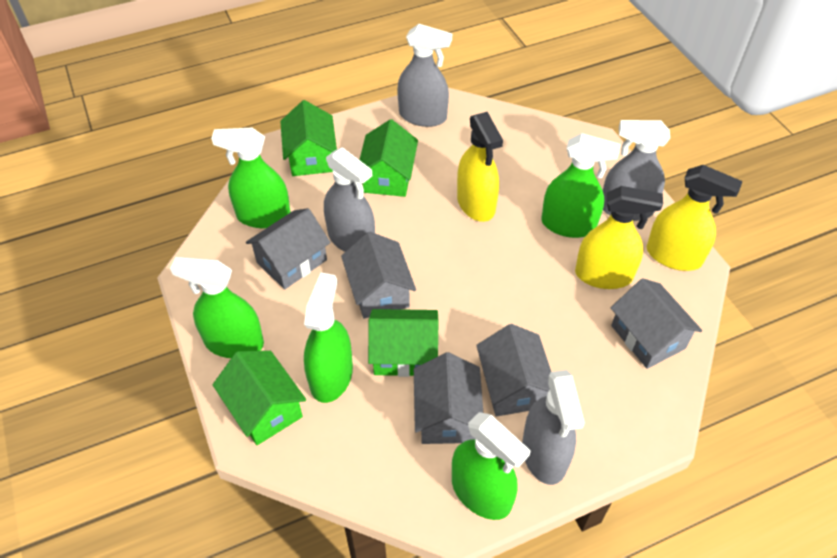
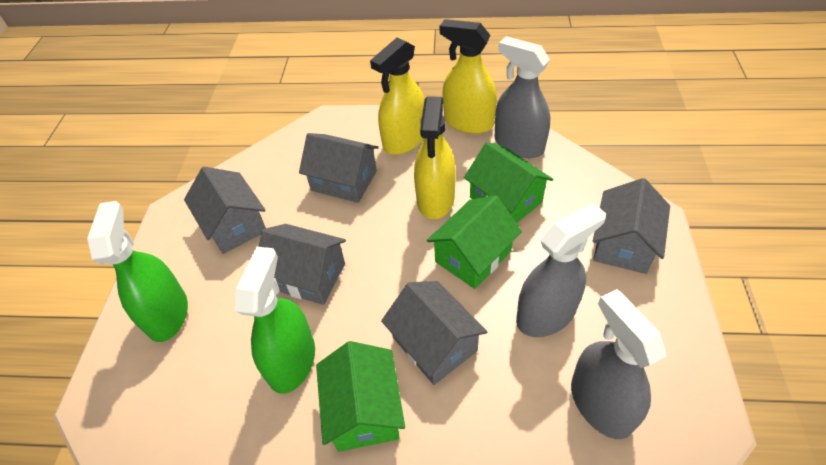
green house: [213,351,306,445] [280,100,337,176] [359,119,418,197] [368,309,438,377] = 4 -> [316,341,405,452] [427,195,522,289] [464,142,553,223] = 3
green spray bottle: [170,257,264,358] [211,128,291,228] [304,273,353,403] [452,412,531,520] [542,133,621,238] = 5 -> [87,201,188,342] [235,247,315,394] = 2
grey spray bottle: [324,147,375,252] [397,24,452,127] [522,370,585,485] [603,120,670,221] = 4 -> [495,36,550,158] [516,203,606,337] [571,289,666,439] = 3

